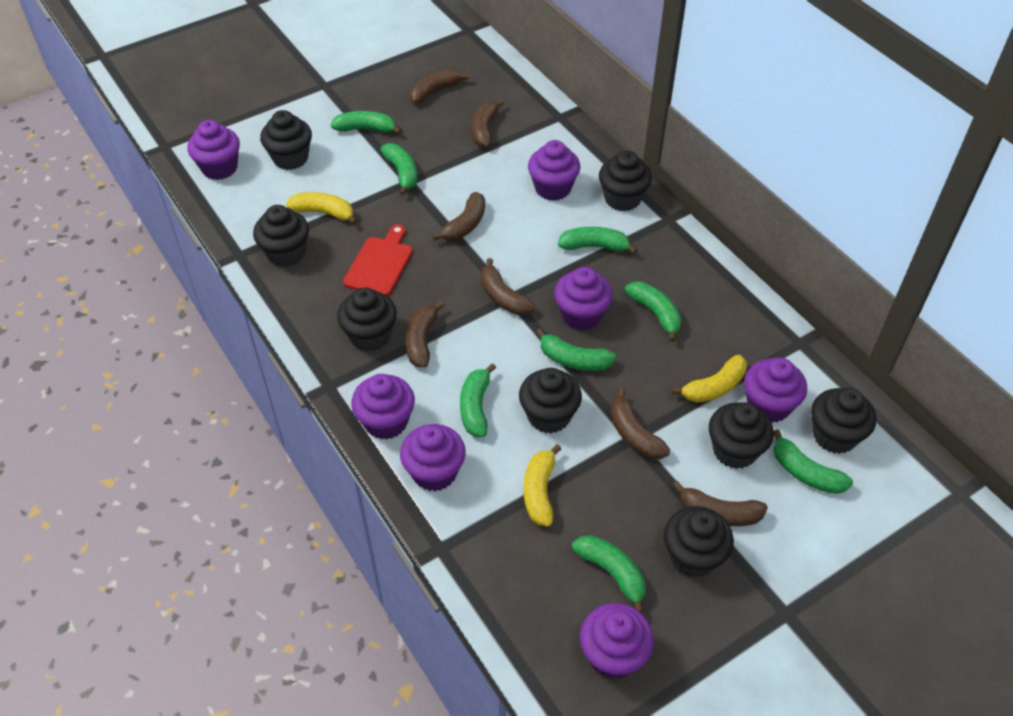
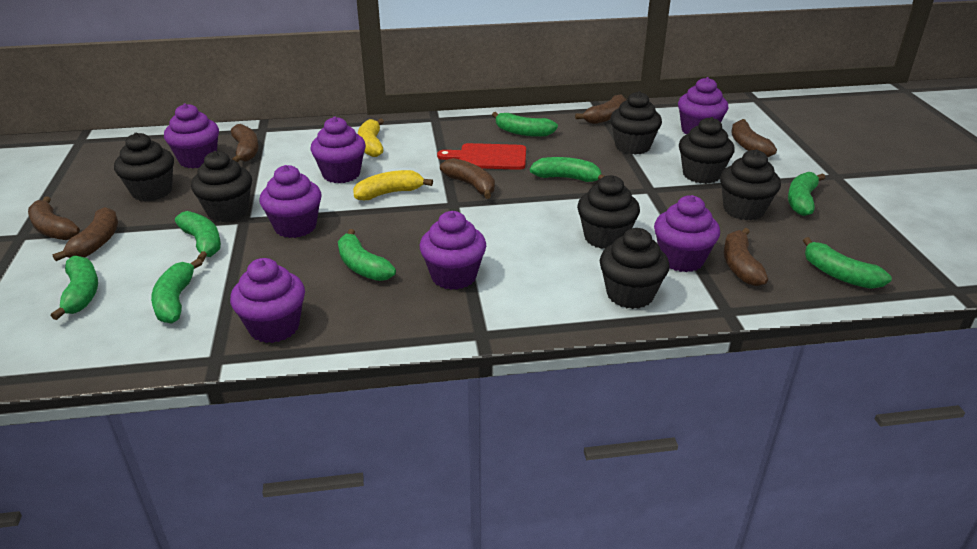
black cupcake: [253,205,309,267] [260,110,312,170] [337,287,397,351] [519,368,582,433] [599,150,652,211] [664,506,734,578] [709,402,774,469] [811,388,876,454] = 8 -> [114,133,174,201] [191,151,252,222] [577,175,640,249] [600,228,670,309] [610,91,662,155] [679,117,735,184] [720,149,781,221] = 7
yellow banana: [286,192,357,225] [524,444,561,526] [672,355,747,403] = 3 -> [353,170,433,200] [358,118,384,157] = 2

